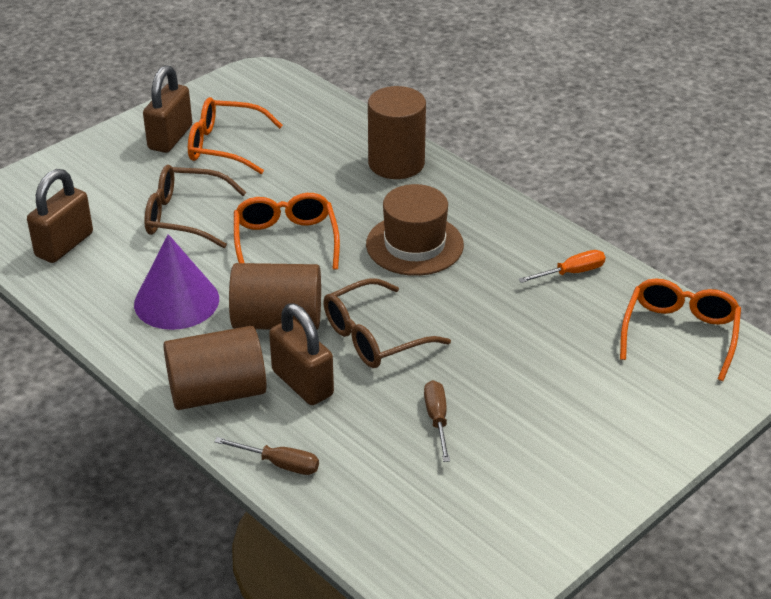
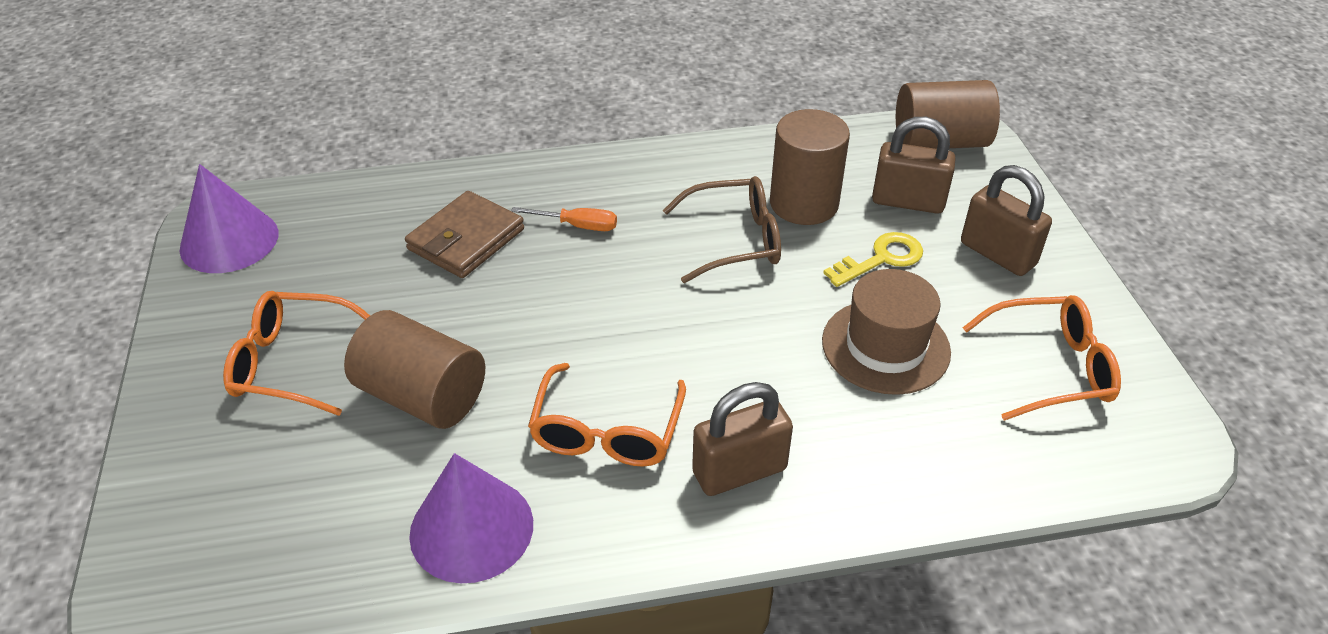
brown glasses: [144,165,247,248] [323,278,451,368] = 2 -> [663,176,781,283] = 1
brown screwdriver: [214,437,319,475] [424,380,450,462] = 2 -> none = 0
brown wallet: none = 0 -> [405,191,524,278] = 1
purple cone: [134,234,219,330] = 1 -> [180,164,279,273] [409,453,533,583] = 2
yellow key: none = 0 -> [824,232,923,287] = 1

